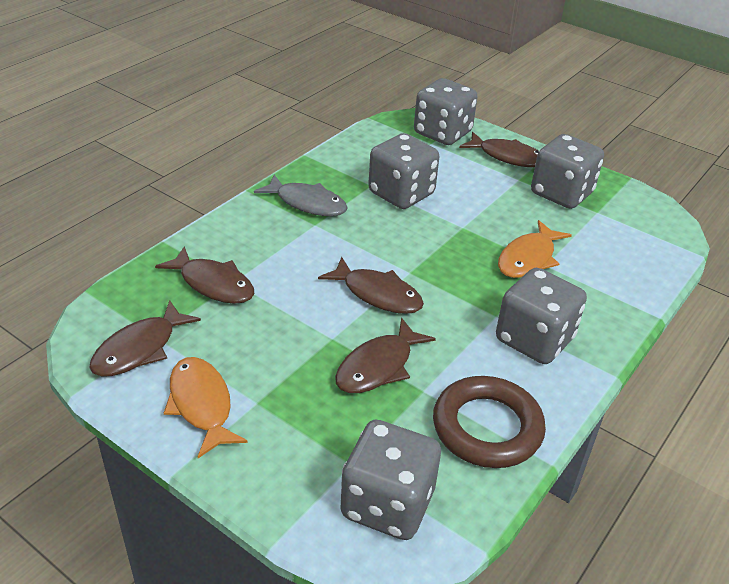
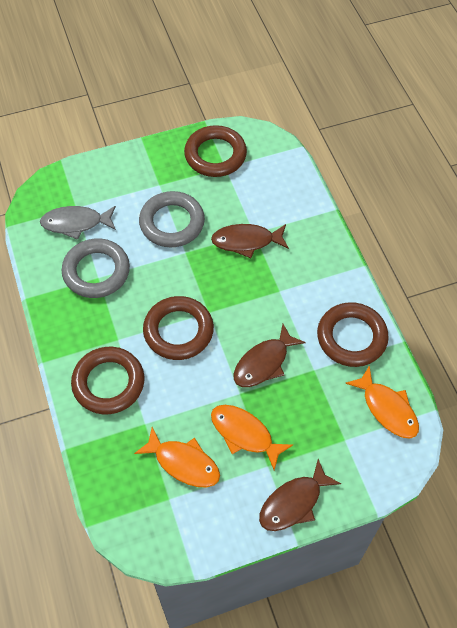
brown fish: [89,300,201,377] [155,246,254,304] [318,257,424,314] [335,318,436,393] [459,132,539,167] = 5 -> [211,224,289,258] [234,324,306,387] [259,459,341,531] = 3
brown ring: [433,376,546,468] = 1 -> [71,347,144,414] [143,296,214,360] [184,125,247,177] [317,302,389,367] = 4
grey dice: [341,420,441,540] [368,133,439,209] [414,78,478,145] [496,268,587,364] [531,134,604,209] = 5 -> none = 0
grey ring: none = 0 -> [62,239,130,298] [139,191,205,247] = 2
orange fish: [164,357,248,458] [498,220,572,278] = 2 -> [134,427,220,487] [211,405,293,470] [345,365,419,439] = 3

